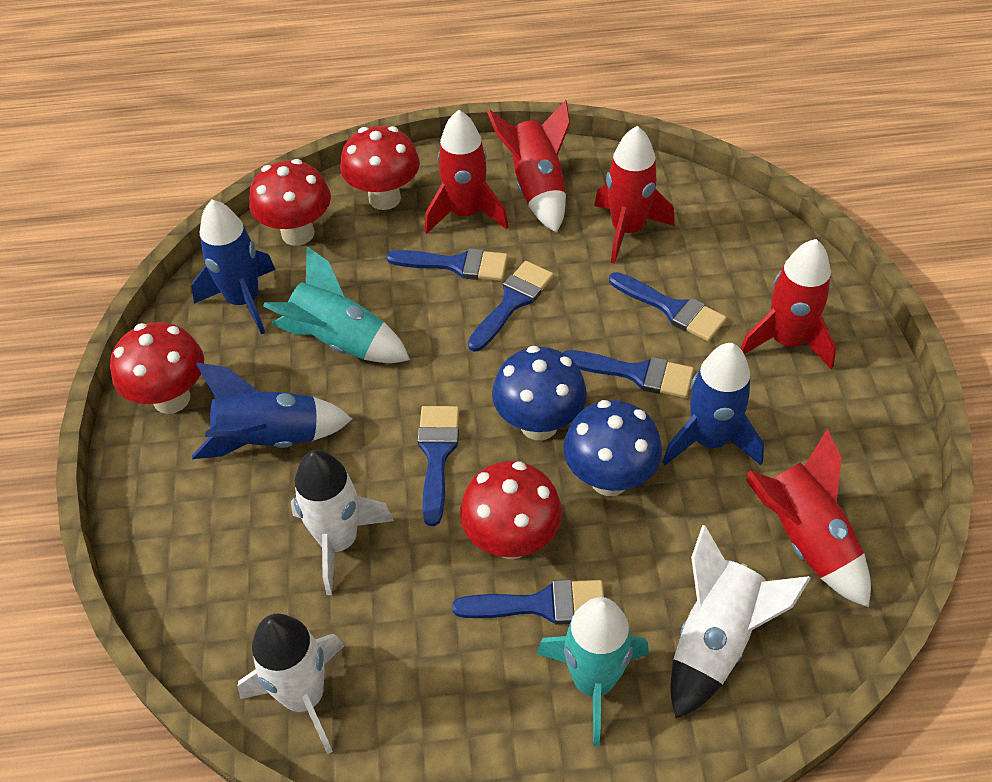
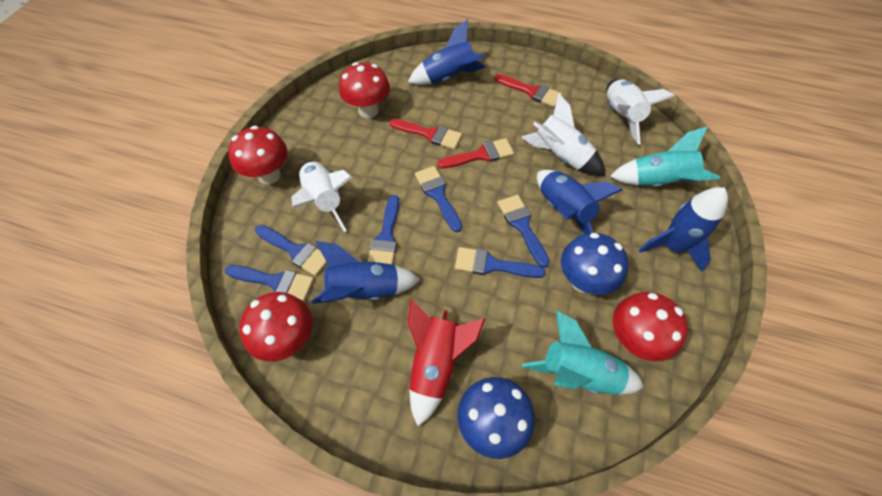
blue rocket: [191,200,275,334] [192,363,352,459] [663,343,764,465] = 3 -> [311,241,420,304] [408,19,486,85] [537,170,623,234] [639,187,728,272] = 4
red brush: none = 0 -> [390,119,462,149] [437,138,514,169] [494,74,562,107] = 3
red rocket: [424,110,508,234] [487,100,570,233] [594,126,675,264] [740,239,836,369] [745,428,871,607] = 5 -> [407,299,485,426] = 1

